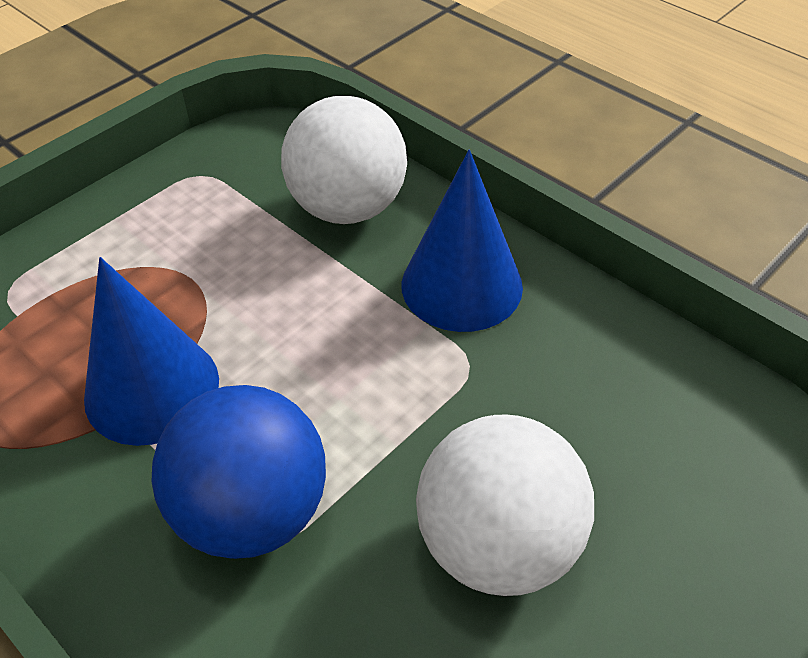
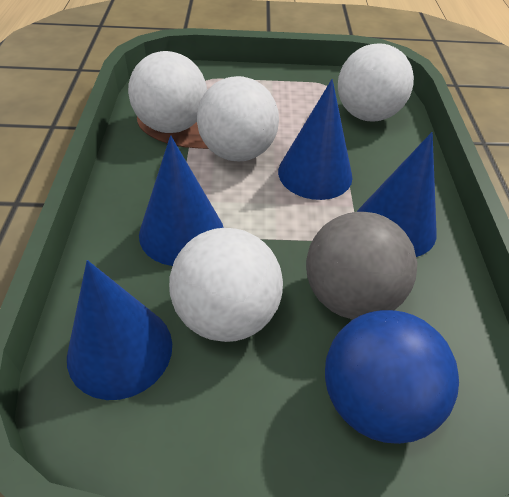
blue cone: [84,257,219,446] [401,150,523,332] = 2 -> [67,260,172,400] [139,135,224,266] [278,79,352,200] [357,132,437,257] = 4
grey ball: none = 0 -> [306,212,417,319] = 1
white ball: [281,96,407,224] [416,414,594,596] = 2 -> [128,51,207,133] [169,228,283,342] [197,76,279,161] [338,43,414,122] = 4

